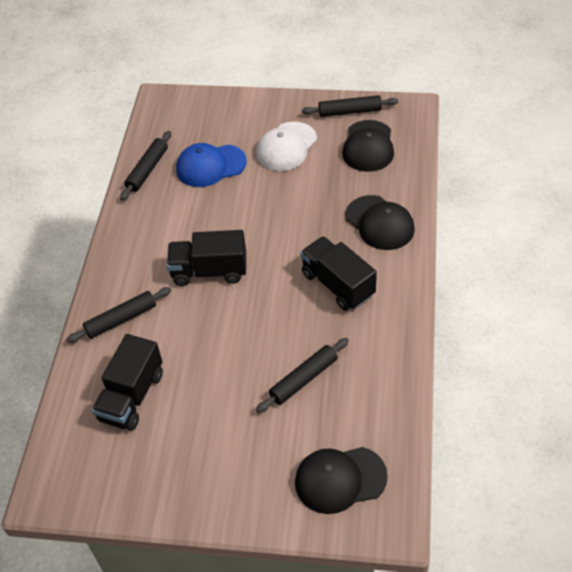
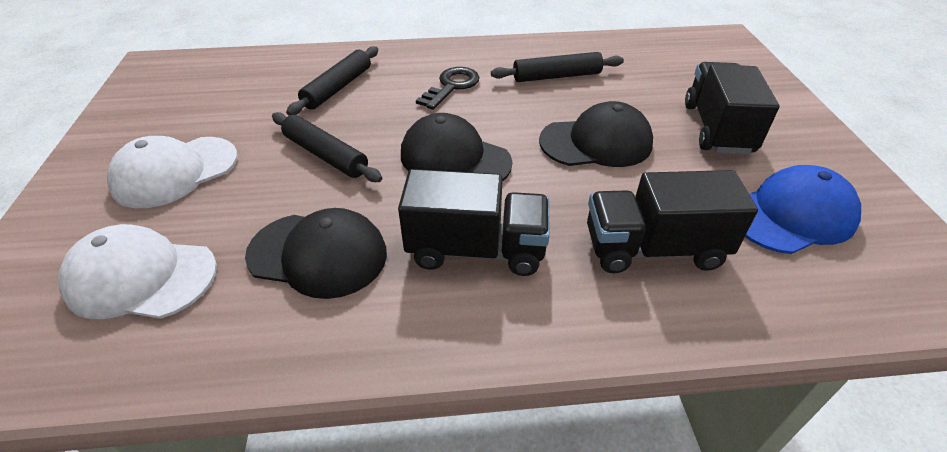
black key: none = 0 -> [416,67,480,110] = 1
black rolling pin: [66,287,171,343] [120,131,171,201] [256,338,349,413] [302,95,398,117] = 4 -> [272,112,382,182] [286,46,378,116] [491,52,624,82] = 3
white cap: [256,122,317,171] = 1 -> [58,224,217,319] [107,136,238,208] = 2

